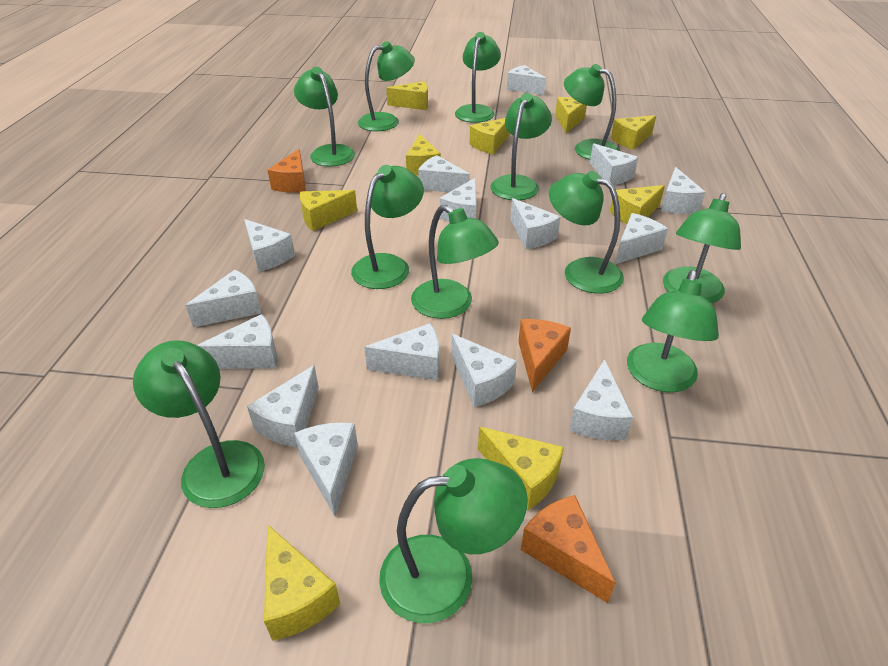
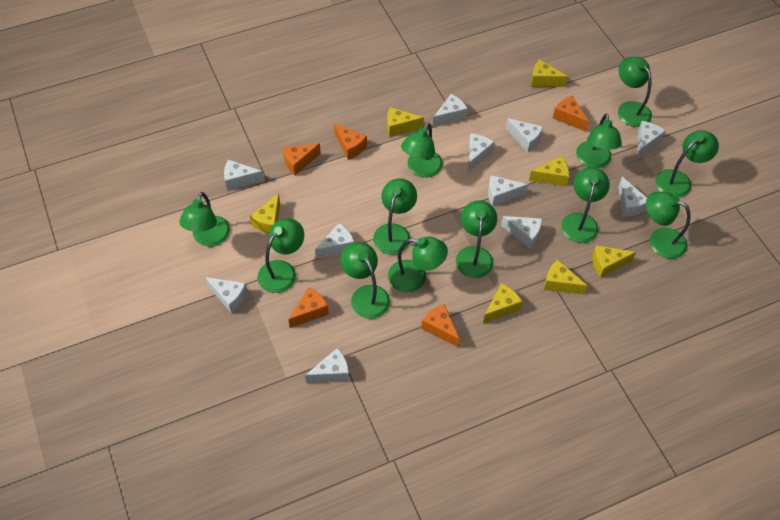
orange cheese: [268,149,306,193] [518,319,571,392] [521,495,615,603] = 3 -> [282,144,321,175] [288,287,329,328] [334,123,367,160] [421,304,460,347] [553,96,589,132] = 5
white cheese: [185,270,262,328] [197,314,277,369] [244,219,295,272] [247,365,319,447] [294,423,358,516] [364,323,439,381] [418,155,470,192] [440,178,477,222] [451,334,517,407] [507,65,546,95] [510,198,560,249] [569,359,633,440] [590,143,638,185] [615,213,668,264] [661,167,705,214] = 15 -> [205,277,248,314] [224,160,264,191] [305,348,349,383] [315,223,354,259] [433,94,468,127] [468,133,495,172] [488,175,528,206] [501,216,542,249] [506,118,543,153] [618,177,647,217] [637,121,666,159] = 11
yellow cheese: [264,524,340,641] [300,190,357,231] [386,81,428,110] [406,134,441,175] [469,118,509,155] [478,427,564,510] [555,97,587,133] [610,185,665,224] [611,115,656,150] = 9 -> [250,193,280,234] [387,107,424,137] [483,283,522,323] [529,156,569,186] [531,60,568,87] [544,259,587,295] [592,245,636,278] = 7

